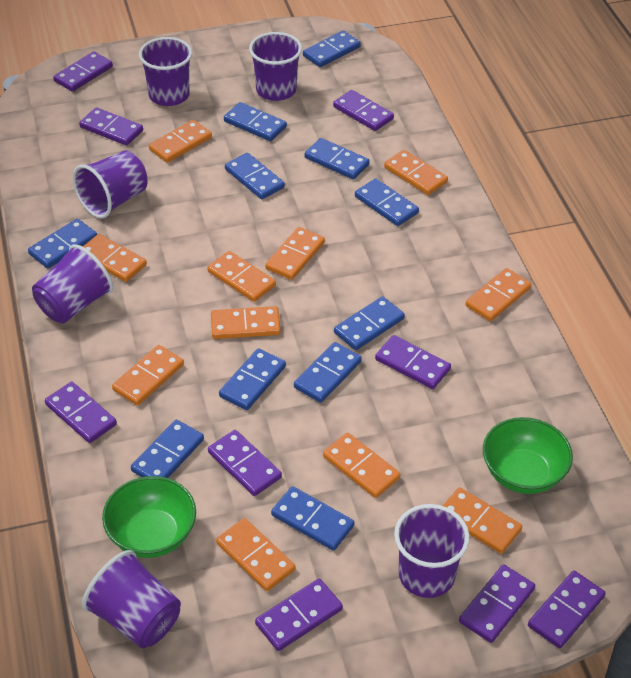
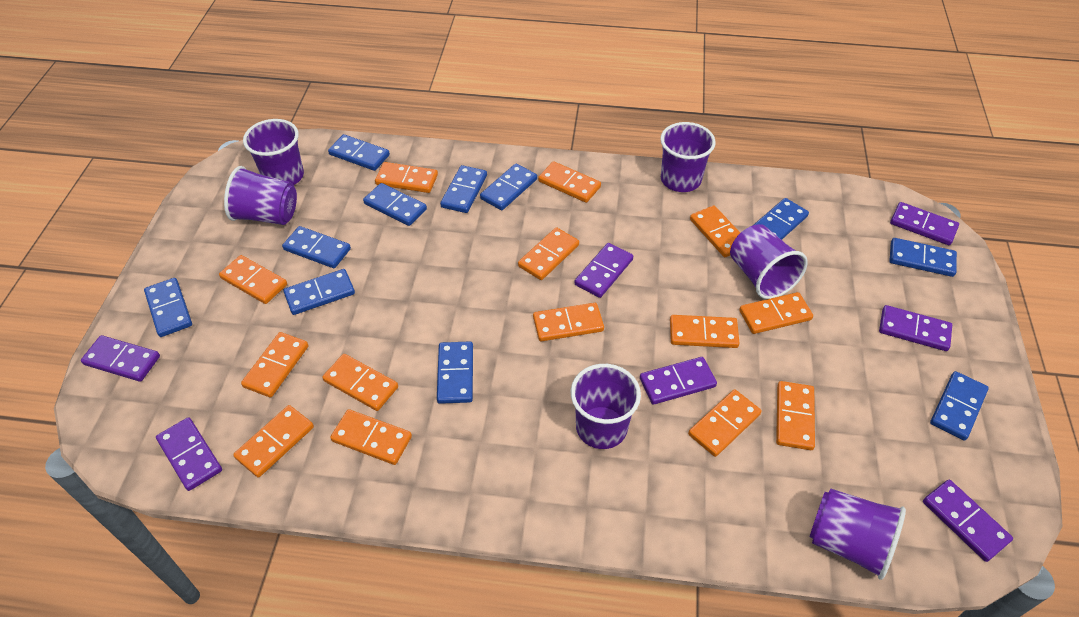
green bowl: [102,476,196,558] [483,417,573,494] = 2 -> none = 0
orange domino: [83,234,147,282] [112,345,184,406] [149,120,212,163] [207,251,276,302] [211,306,280,339] [216,518,295,591] [265,227,325,280] [323,433,401,498] [384,150,448,195] [443,487,522,554] [466,268,531,321] = 11 -> [219,255,287,304] [233,405,314,478] [241,332,308,398] [322,354,398,411] [330,409,412,465] [375,162,438,193] [518,227,579,280] [533,303,604,341] [538,161,601,203] [670,315,740,348] [688,389,762,457] [690,205,740,257] [739,292,813,334] [776,381,815,450] = 14
purple domino: [45,382,117,443] [53,52,113,92] [79,107,143,146] [208,430,282,496] [255,579,343,651] [333,90,394,131] [375,335,451,389] [459,565,535,643] [528,571,606,648] = 9 -> [81,335,160,382] [156,417,222,491] [575,243,633,298] [640,357,717,405] [879,305,952,351] [890,202,959,245] [923,480,1013,562] = 7

